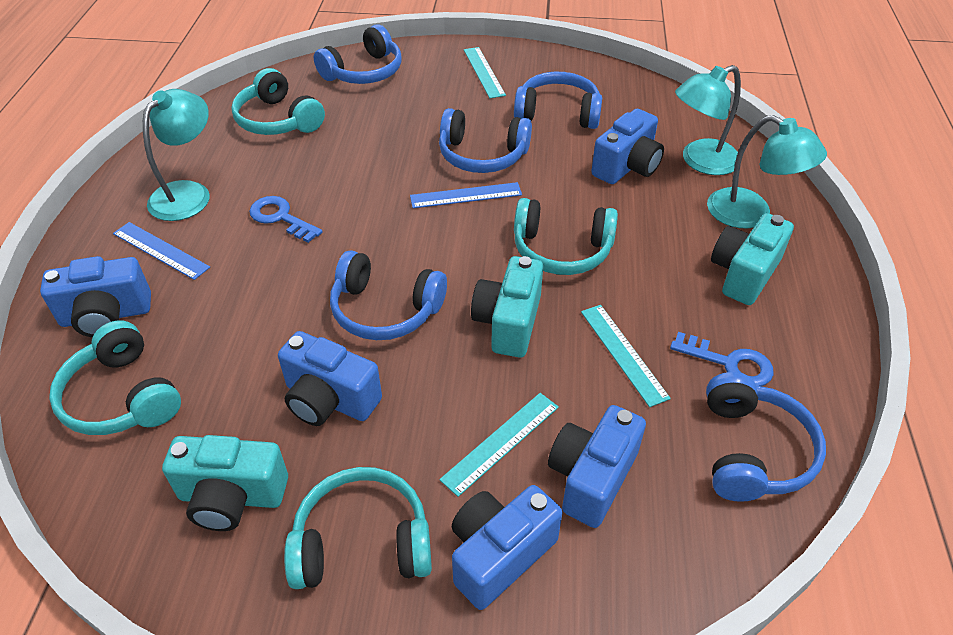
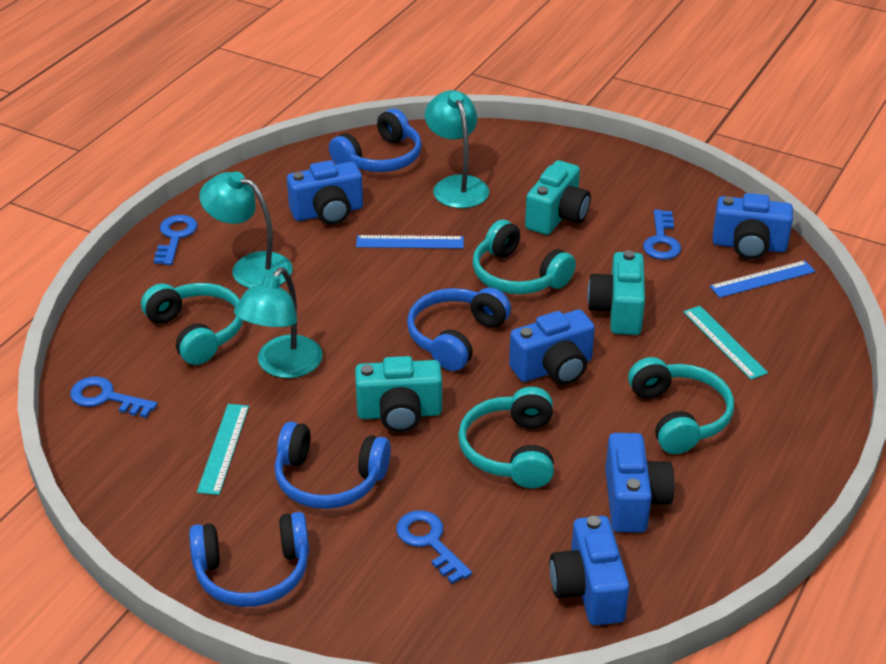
blue headphones: [314,24,402,84] [330,250,447,340] [439,108,532,173] [514,72,602,129] [706,372,826,502] = 5 -> [189,512,309,607] [275,421,391,509] [329,109,422,172] [407,288,511,371] = 4
blue key: [249,196,323,243] [670,332,774,386] = 2 -> [70,376,157,418] [154,215,197,265] [396,510,472,584] [643,210,681,260] = 4
turquoise ruler: [439,393,559,497] [464,47,506,98] [581,305,671,407] = 3 -> [197,404,249,495] [683,306,768,380] = 2

